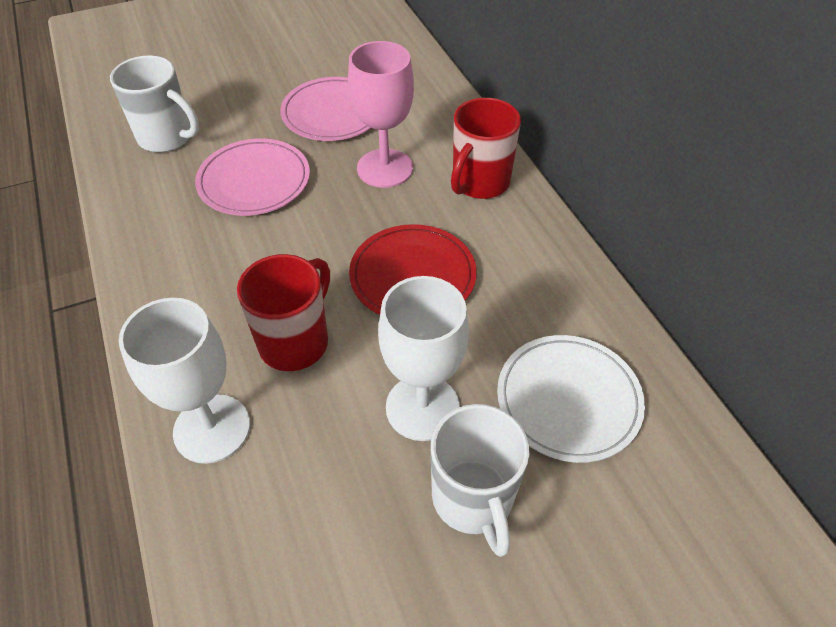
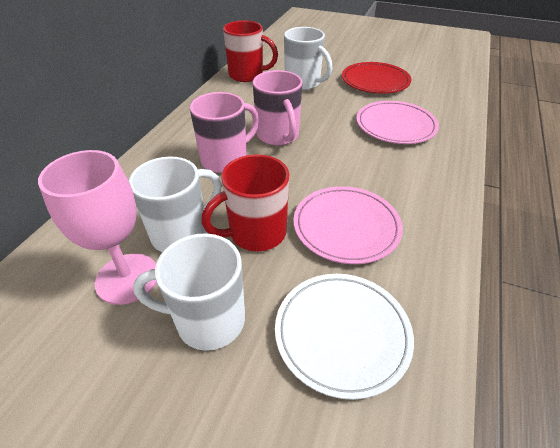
pink mug: none = 0 -> [190,92,259,173] [253,70,302,146] = 2
white goblet: [119,298,250,464] [378,276,469,441] = 2 -> none = 0
white mug: [110,55,199,152] [431,404,529,557] = 2 -> [129,157,222,252] [133,233,245,351] [284,27,332,90] = 3

